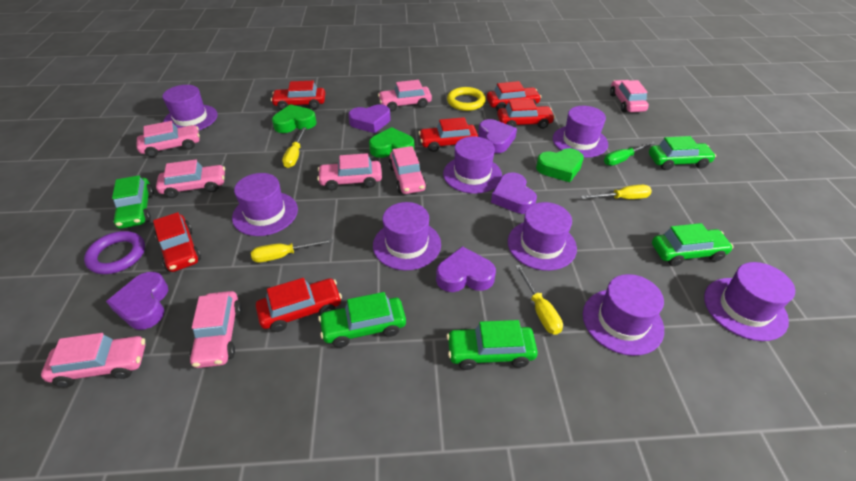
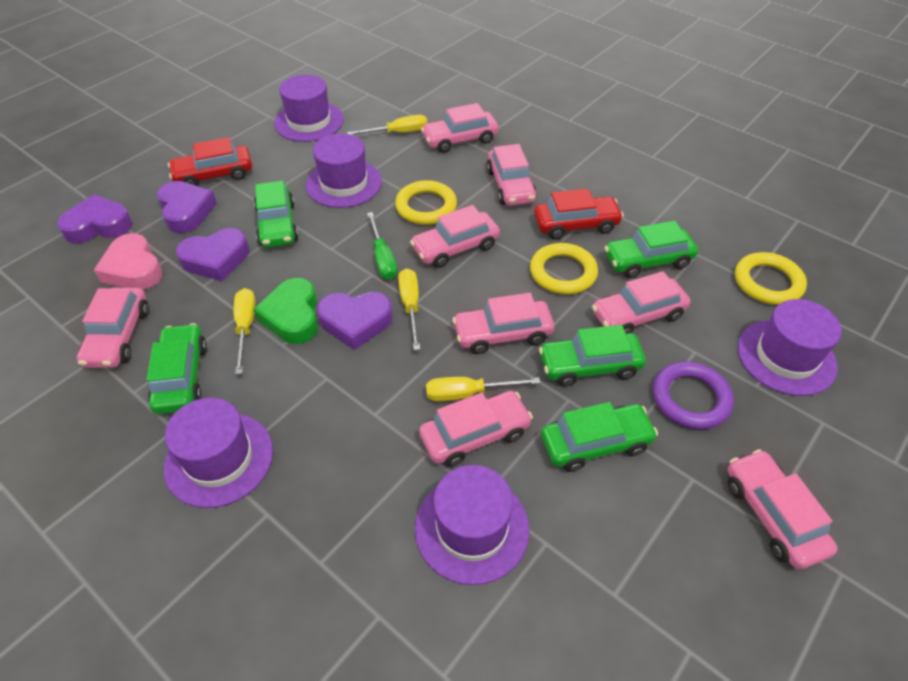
green heart: [272,104,316,133] [369,127,415,158] [536,148,584,182] = 3 -> [254,278,318,344] = 1
pink heart: none = 0 -> [94,233,163,290] = 1
purple hat: [162,85,218,131] [232,173,298,236] [373,202,441,270] [443,136,502,194] [508,202,577,271] [553,106,608,158] [583,274,664,356] [704,262,795,341] = 8 -> [164,398,273,508] [274,75,344,142] [306,133,382,208] [415,465,529,585] [738,299,842,396] = 5
purple heart: [106,272,168,330] [348,104,391,133] [436,246,496,292] [478,119,517,153] [491,172,537,214] = 5 -> [57,194,133,243] [157,181,217,233] [176,228,249,281] [317,292,393,350] = 4
red car: [153,212,201,272] [256,278,342,332] [271,81,325,110] [419,117,478,152] [487,81,541,111] [497,99,555,129] = 6 -> [168,137,252,186] [534,189,624,239] = 2
yellow ring: [447,87,486,111] = 1 -> [395,180,457,225] [530,243,598,294] [735,252,807,305] = 3

